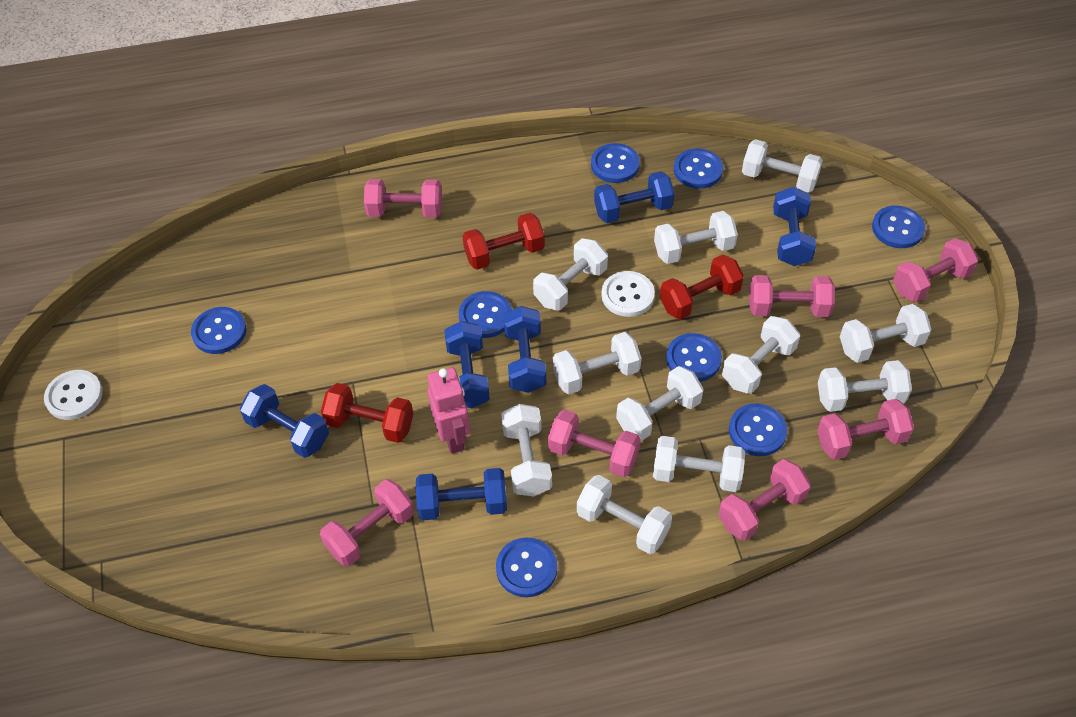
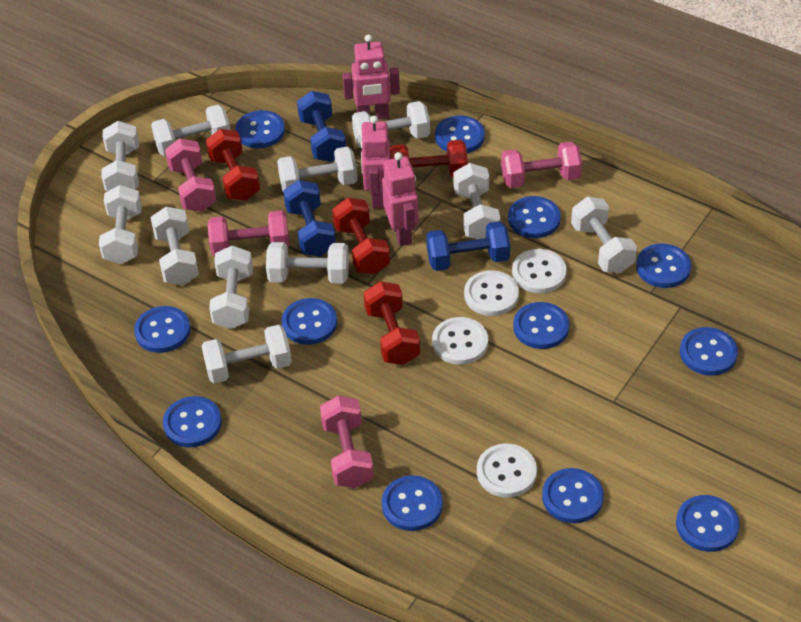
blue button: [191,307,246,354] [459,291,512,338] [496,538,557,597] [591,143,640,183] [666,333,722,382] [674,149,723,189] [729,404,787,456] [872,205,925,248] = 8 -> [134,306,190,353] [163,396,222,447] [235,110,285,148] [282,298,337,345] [382,475,443,531] [435,116,485,153] [508,196,561,238] [513,302,569,349] [542,468,604,523] [636,243,691,288] [676,495,740,552] [680,327,738,376] = 12
blue dumbbell: [240,384,329,458] [416,468,507,520] [444,321,490,408] [503,306,546,393] [594,171,675,223] [773,187,816,266] = 6 -> [283,180,336,257] [297,91,346,162] [426,221,510,271] = 3
pink dumbbell: [320,479,414,566] [364,179,442,218] [548,410,641,477] [718,459,811,541] [749,275,835,317] [817,399,914,460] [893,238,978,302] = 7 -> [165,139,217,212] [208,210,289,256] [320,396,374,488] [501,142,582,188] = 4
pink robot: [428,367,470,454] = 1 -> [342,34,400,119] [360,116,390,209] [382,152,419,246] = 3
red dumbbell: [321,383,413,443] [463,213,545,270] [660,255,744,320] = 3 -> [206,129,260,201] [332,198,390,274] [364,281,420,365] [390,140,468,177] = 4
white button: [44,370,103,420] [601,271,655,317] = 2 -> [432,317,488,365] [464,270,519,316] [477,444,537,497] [512,249,567,293] = 4

